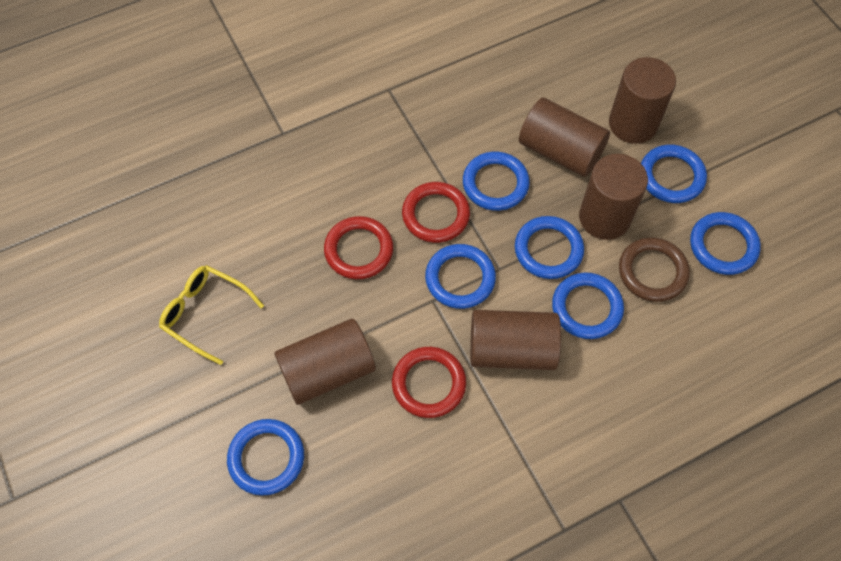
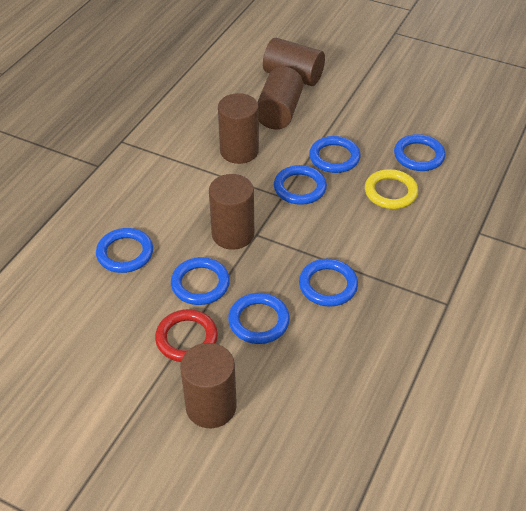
brown ring: [619,237,690,302] = 1 -> none = 0
red ring: [324,216,393,279] [392,347,466,418] [402,182,470,243] = 3 -> [155,309,218,362] = 1
yellow glasses: [159,265,264,365] = 1 -> none = 0
yellow ring: none = 0 -> [365,169,418,209] = 1

